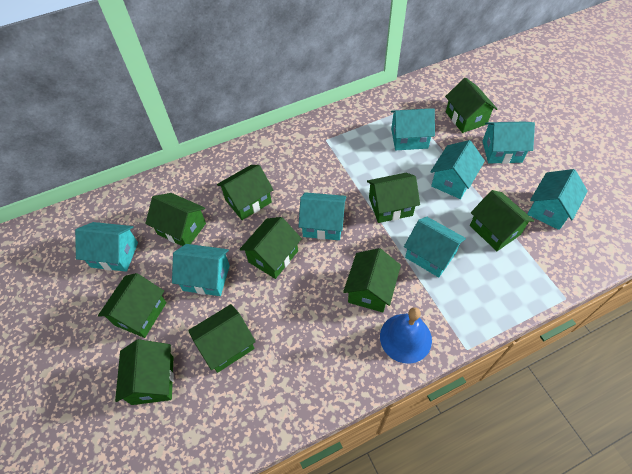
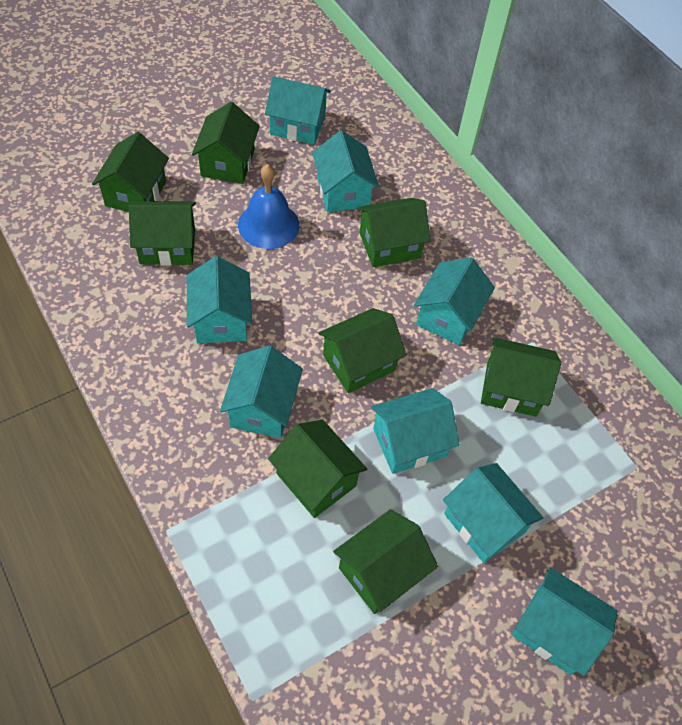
green house: [98,273,167,338] [115,339,174,405] [145,193,206,246] [188,304,256,373] [217,165,273,220] [240,217,302,279] [343,248,401,313] [367,173,420,223] [445,78,497,133] [470,190,534,251] = 10 -> [92,132,169,212] [129,201,196,265] [192,102,260,184] [268,420,367,518] [318,308,407,393] [333,509,438,614] [357,198,431,267] [481,337,561,417] = 8

